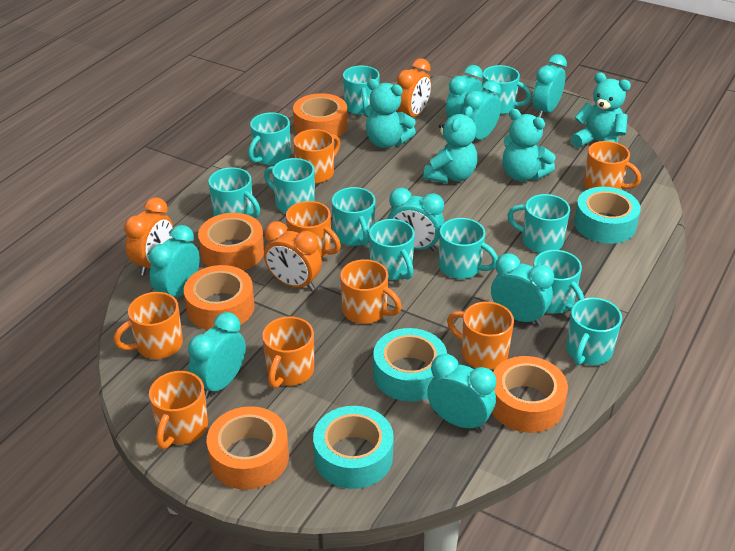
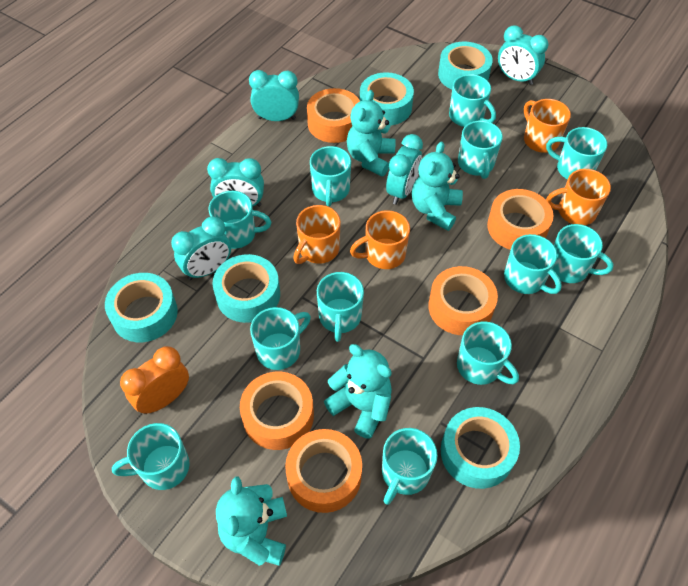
orange clock: [124,197,173,276] [264,221,322,291] [397,58,431,117] = 3 -> [120,346,189,414] = 1
orange mug: [114,292,183,359] [149,371,208,449] [262,316,314,388] [286,201,341,258] [294,129,340,183] [340,259,402,324] [447,302,514,369] [584,141,641,190] = 8 -> [293,205,341,264] [350,210,410,269] [524,99,571,153] [546,169,611,225] = 4
turquoise clock: [148,225,200,298] [188,312,246,399] [388,188,444,252] [427,354,496,431] [446,65,483,118] [462,80,501,140] [491,253,554,326] [533,54,567,118] = 8 -> [171,216,231,280] [207,158,264,207] [249,70,299,121] [386,134,423,205] [498,25,548,85] = 5
turquoise mug: [208,167,260,218] [248,113,291,166] [264,158,315,213] [332,187,375,246] [343,66,380,115] [369,219,415,280] [439,218,498,279] [482,65,531,115] [507,194,570,253] [533,250,584,313] [566,298,622,366] = 11 -> [112,423,190,490] [209,191,271,249] [250,307,311,370] [310,146,351,206] [317,272,364,342] [382,428,438,505] [449,74,496,127] [457,322,519,385] [458,121,503,179] [504,234,562,294] [546,127,607,179] [552,224,614,283] = 12
turquoise tape: [313,406,394,489] [373,328,447,401] [574,187,641,244] = 3 -> [105,273,178,342] [213,254,280,323] [360,72,414,126] [438,41,493,89] [441,407,520,489] = 5

